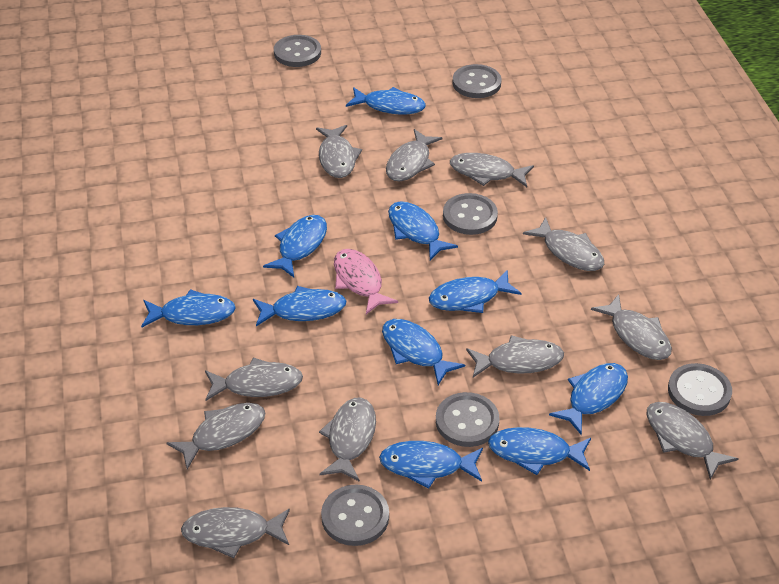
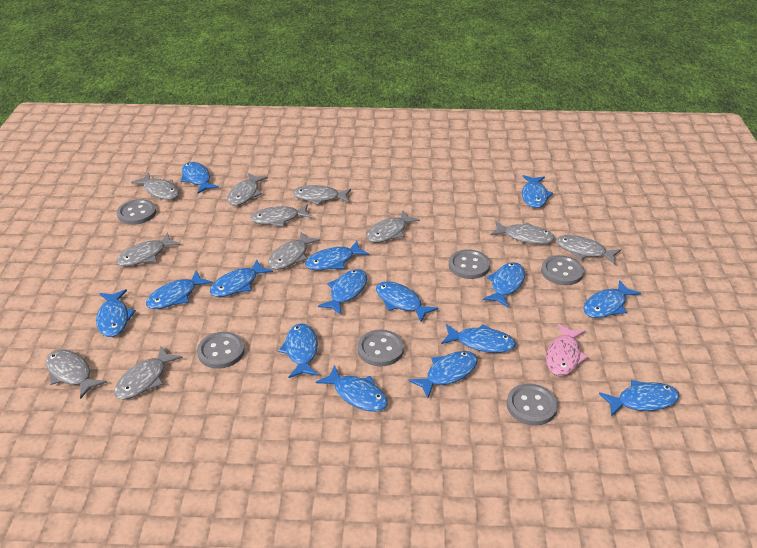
blue fish: [141,289,236,327] [253,286,346,326] [263,215,327,277] [346,87,426,115] [379,441,483,489] [382,319,465,385] [388,201,458,260] [429,270,521,313] [488,427,591,475] [549,363,628,435] = 10 -> [96,289,136,337] [146,270,212,309] [181,162,219,194] [210,260,273,297] [278,323,318,378] [305,241,369,270] [316,365,388,412] [318,269,367,315] [376,281,438,322] [408,351,477,398] [441,324,516,353] [483,262,525,307] [522,175,553,208] [583,280,641,318] [599,380,680,417] = 15

